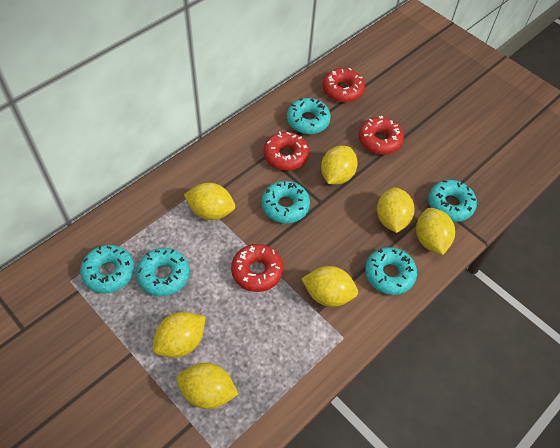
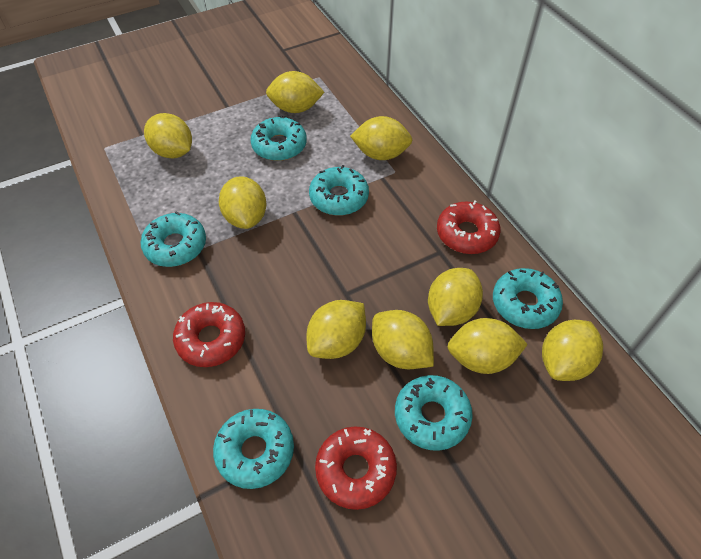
red donut: [231,244,283,292] [263,131,309,171] [323,68,365,102] [359,116,404,154] = 4 -> [173,302,245,367] [315,426,397,510] [437,201,500,254] = 3
yellow lemon: [152,312,205,358] [177,363,239,409] [184,183,235,220] [302,266,358,307] [321,146,358,185] [377,187,415,233] [416,208,455,255] = 7 -> [144,113,192,158] [219,176,266,229] [266,71,324,113] [307,300,366,359] [350,116,413,160] [372,310,434,369] [428,268,483,326] [448,318,528,374] [542,320,603,381] = 9

